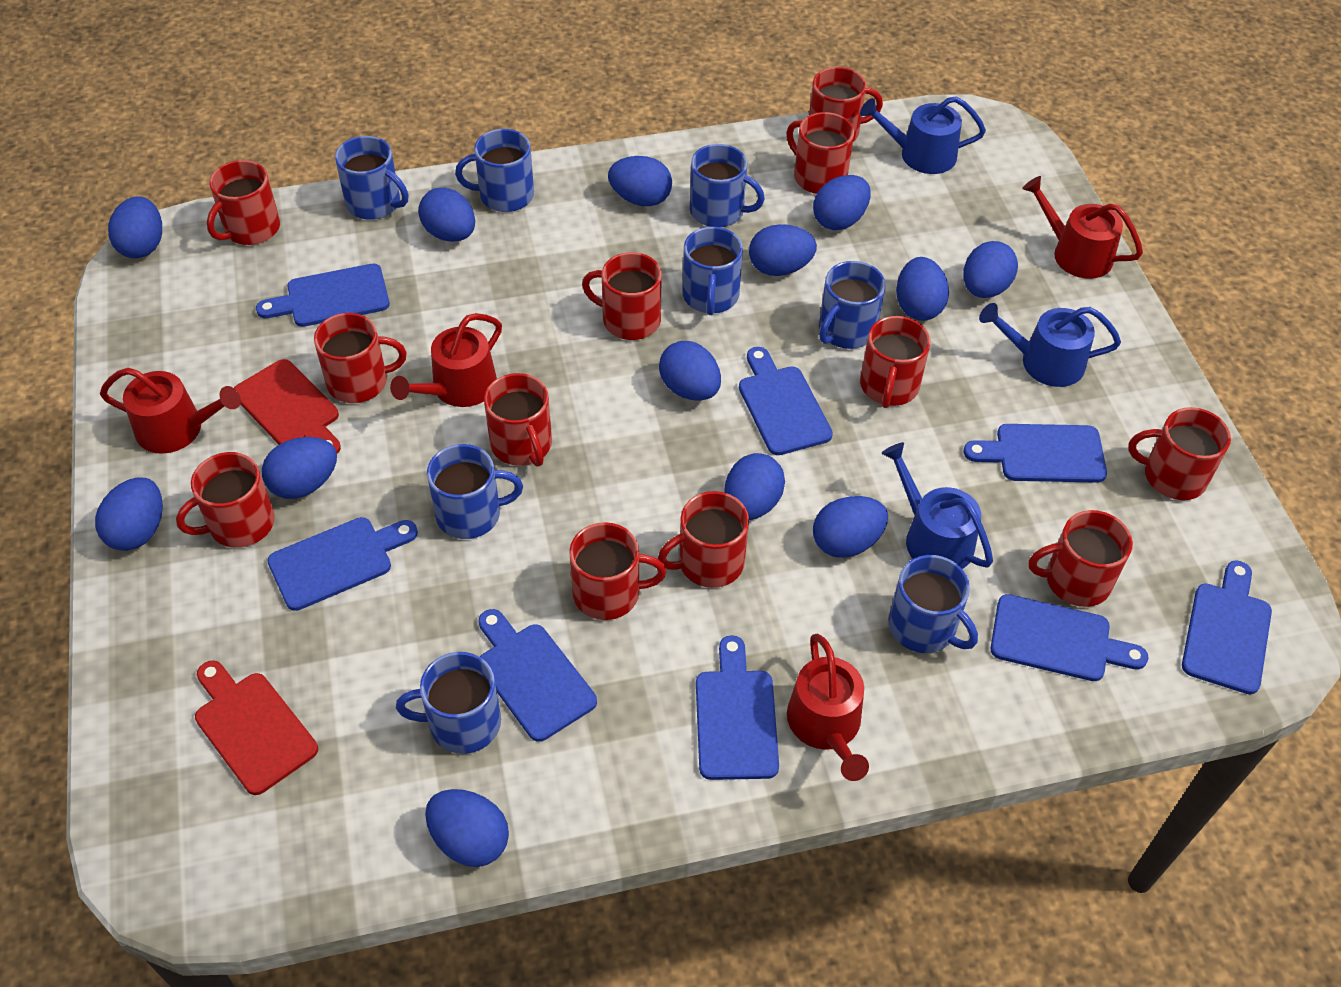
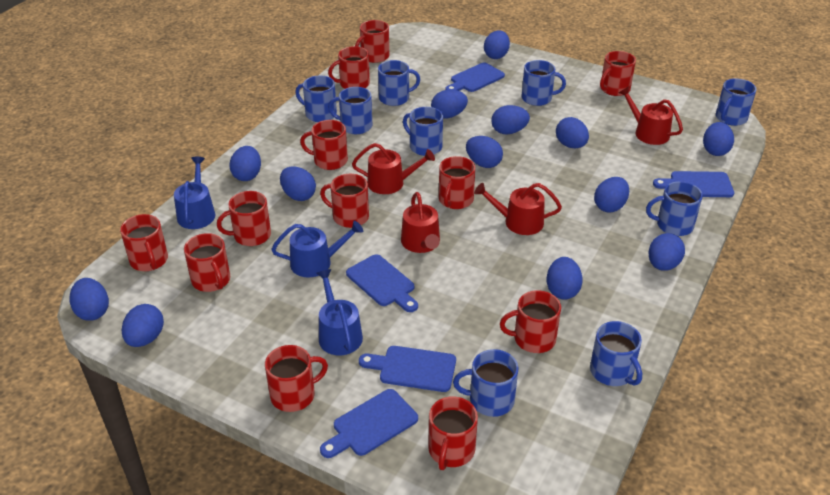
blue cutting board: [256,264,390,327] [267,517,418,611] [479,609,597,742] [696,635,779,780] [739,347,833,455] [964,424,1107,483] [991,594,1148,681] [1182,560,1272,695] = 8 -> [320,389,418,458] [346,254,418,312] [359,346,456,392] [445,62,505,92] [653,171,734,197] = 5
blue mug: [335,136,408,220] [396,652,501,754] [427,444,523,539] [455,129,534,212] [682,227,743,315] [690,144,765,227] [819,261,886,349] [888,555,978,653] = 8 -> [295,75,337,122] [328,87,372,134] [378,60,420,106] [403,107,443,156] [453,349,518,417] [522,60,566,106] [590,321,642,386] [646,181,703,236] [716,79,757,126] = 9
red cutting board: [195,660,318,795] [234,359,341,454] = 2 -> none = 0

